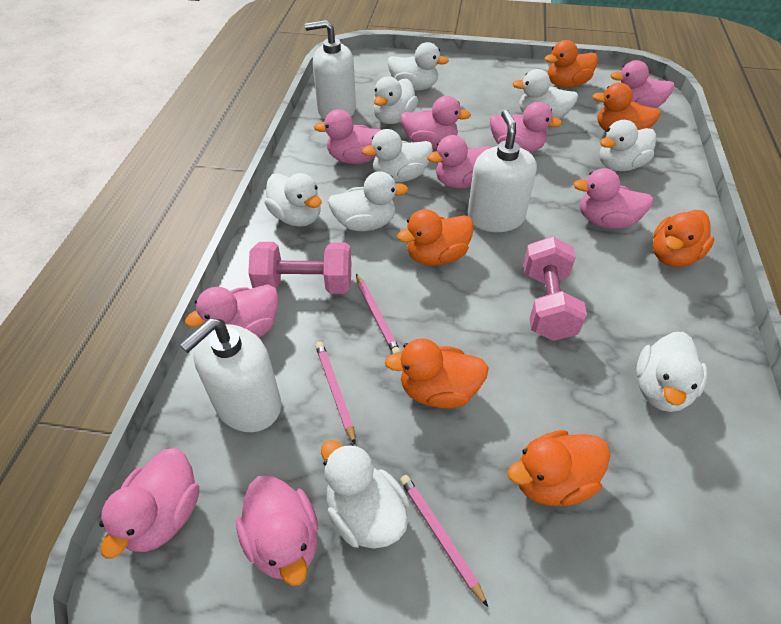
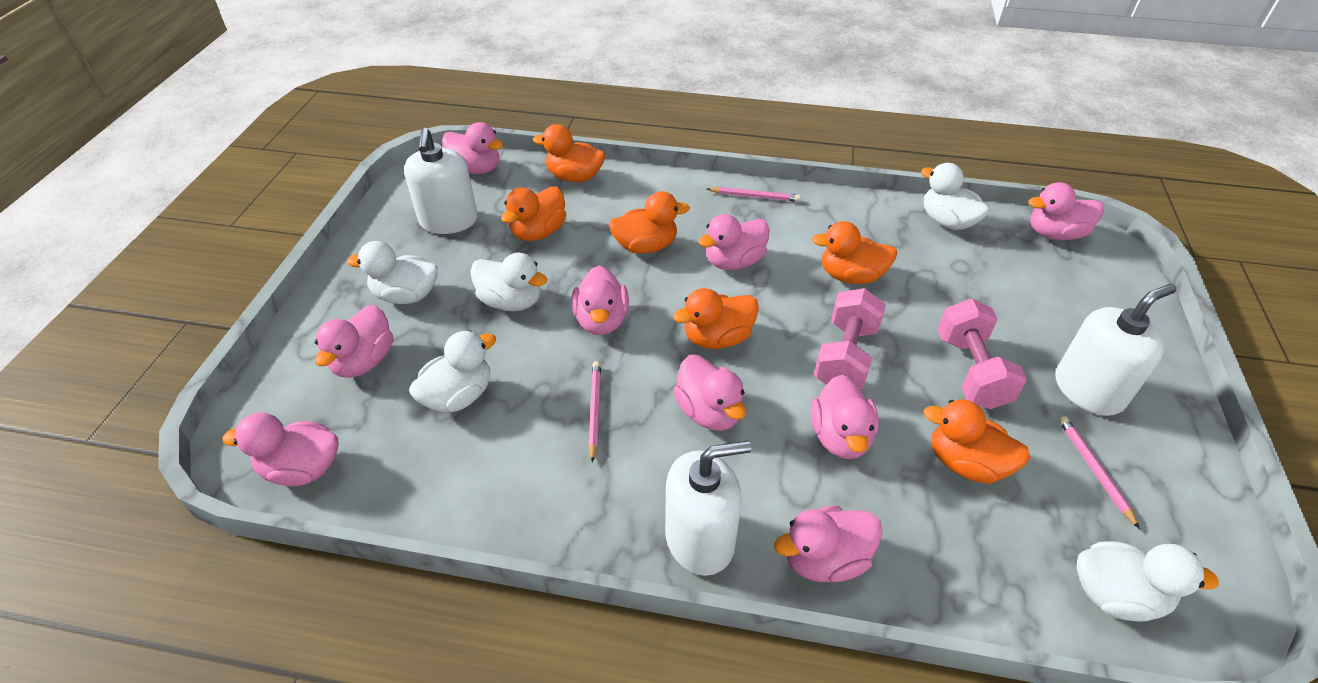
white duck: [265,173,322,227] [321,440,409,549] [327,171,408,231] [362,129,433,182] [373,76,418,124] [388,42,449,91] [512,69,578,119] [600,120,656,171] [636,332,708,412] = 9 -> [347,241,438,304] [409,330,496,413] [470,253,548,311] [921,163,990,230] [1077,541,1219,622] = 5

